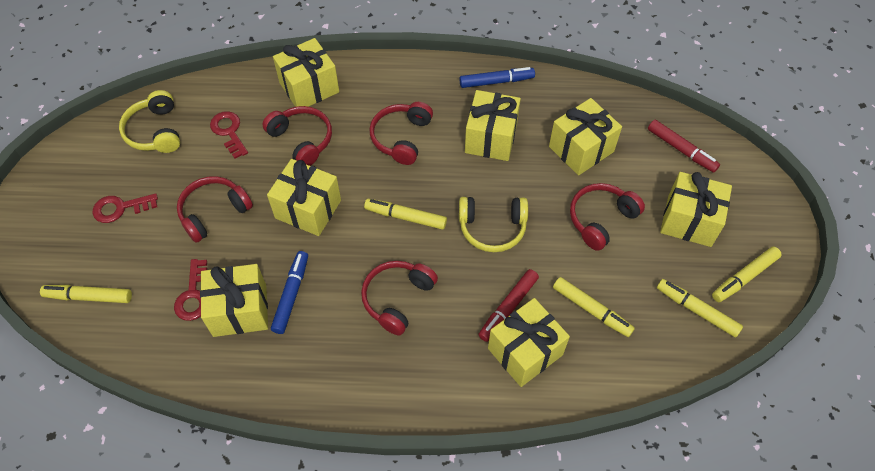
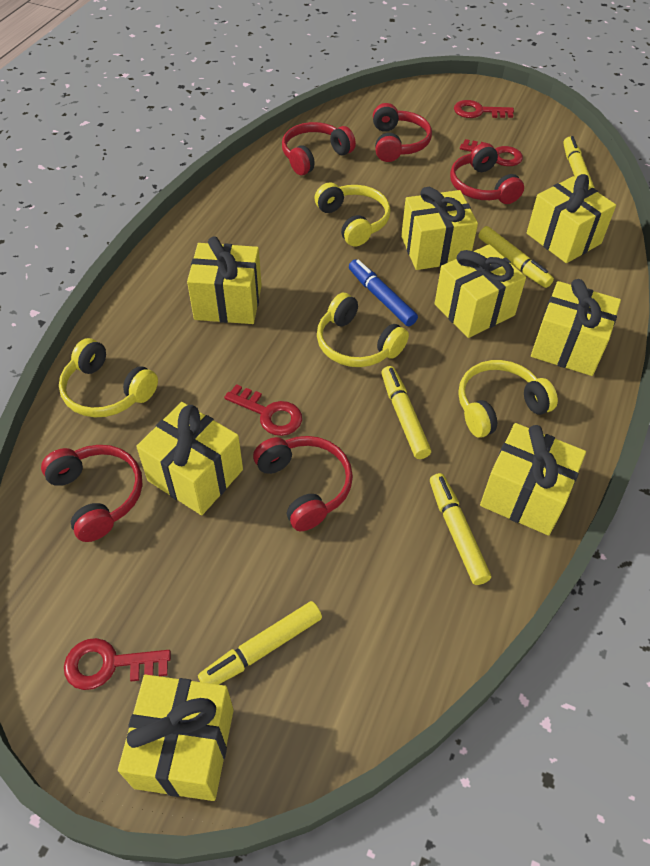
blue marker: [271,251,308,334] [459,67,535,88] = 2 -> [349,259,418,326] = 1
red key: [92,193,158,223] [174,259,207,321] [210,111,248,159] = 3 -> [64,638,171,690] [224,384,302,436] [454,100,514,118] [460,139,523,166] = 4
red marker: [478,269,539,342] [648,120,720,173] = 2 -> none = 0
yellow gift: [200,264,268,337] [267,159,341,236] [273,38,339,107] [465,90,521,161] [488,298,570,387] [549,98,622,175] [660,172,732,247] = 7 -> [118,675,234,801] [136,402,243,515] [187,236,262,324] [401,187,478,270] [435,244,526,338] [480,423,586,536] [527,174,616,263] [531,279,621,376] = 8
yellow headphones: [119,90,180,153] [459,197,528,252] = 2 -> [59,338,158,418] [315,182,391,247] [317,293,409,367] [458,360,558,438] = 4

